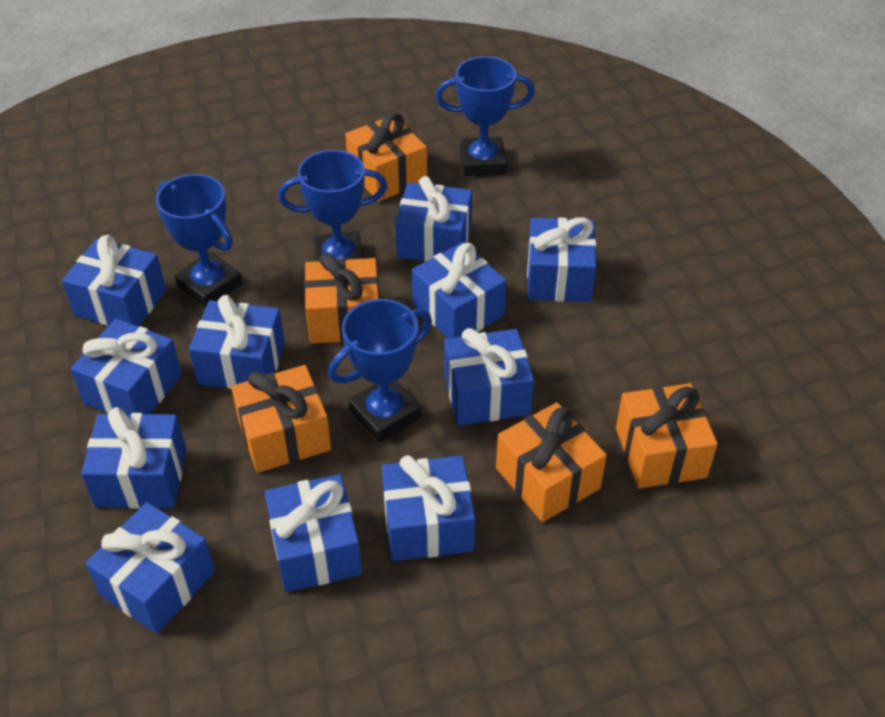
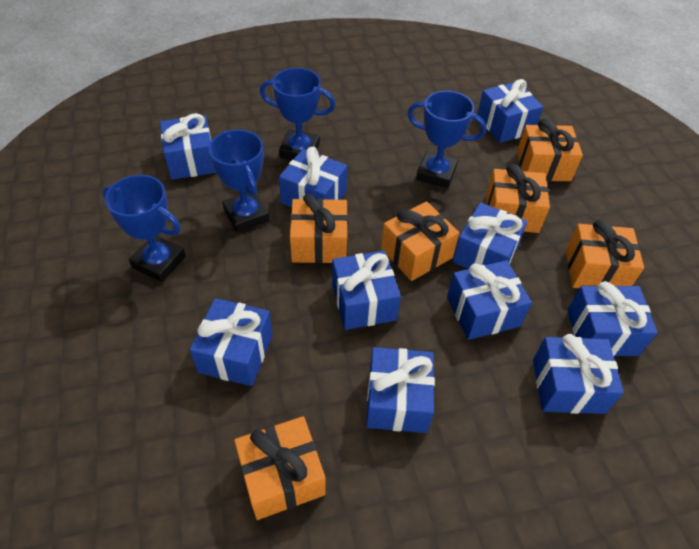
blue gift: [62,235,166,327] [70,319,182,414] [81,407,186,509] [85,502,215,634] [189,295,285,389] [265,474,362,592] [381,455,475,561] [395,176,472,262] [411,242,507,339] [444,328,534,426] [527,217,596,302] = 11 -> [160,113,216,180] [190,298,273,386] [279,147,347,207] [332,251,401,330] [366,347,435,433] [447,260,532,340] [453,202,527,269] [477,79,543,143] [533,334,624,414] [567,281,658,356] = 10
orange gift: [231,365,331,473] [304,253,379,344] [345,113,427,202] [496,403,607,522] [616,383,718,489] = 5 -> [234,416,326,520] [290,193,348,263] [381,201,459,281] [486,164,550,233] [517,119,583,181] [566,219,644,288] = 6

